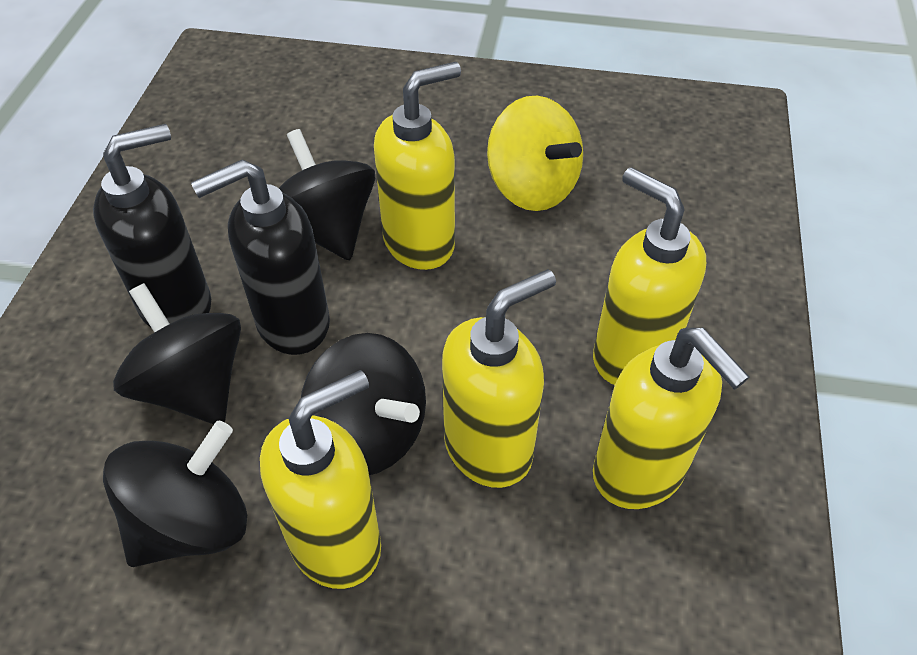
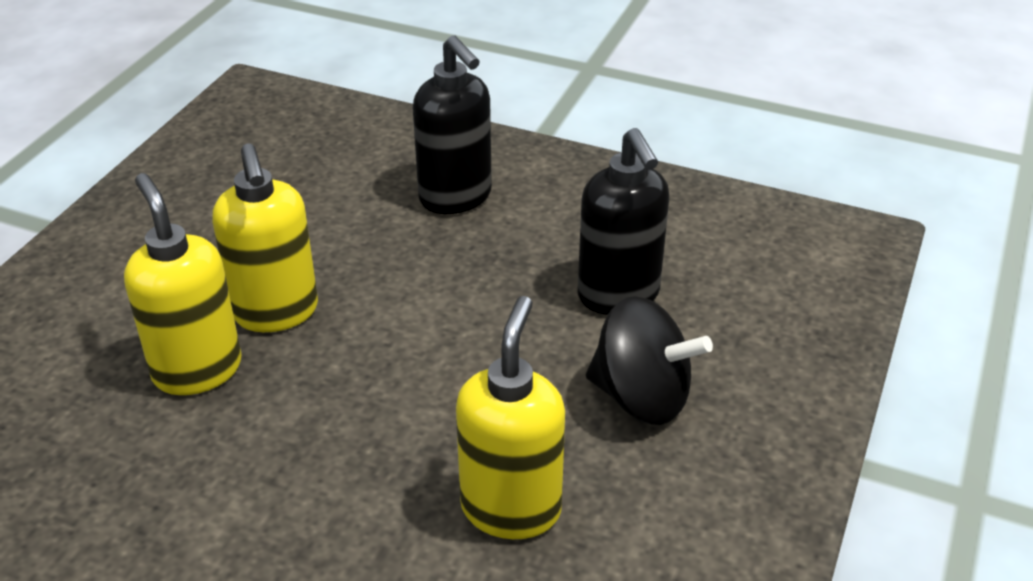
black spinning top: [103,421,247,567] [113,283,241,424] [279,129,375,260] [301,333,426,475] = 4 -> [586,296,713,425] = 1
yellow soap dispenser: [260,370,381,589] [374,62,461,270] [442,269,556,488] [593,167,706,385] [593,328,749,509] = 5 -> [124,173,241,395] [213,143,318,332] [456,296,565,539] = 3
yellow spinning top: [487,96,583,211] = 1 -> none = 0

